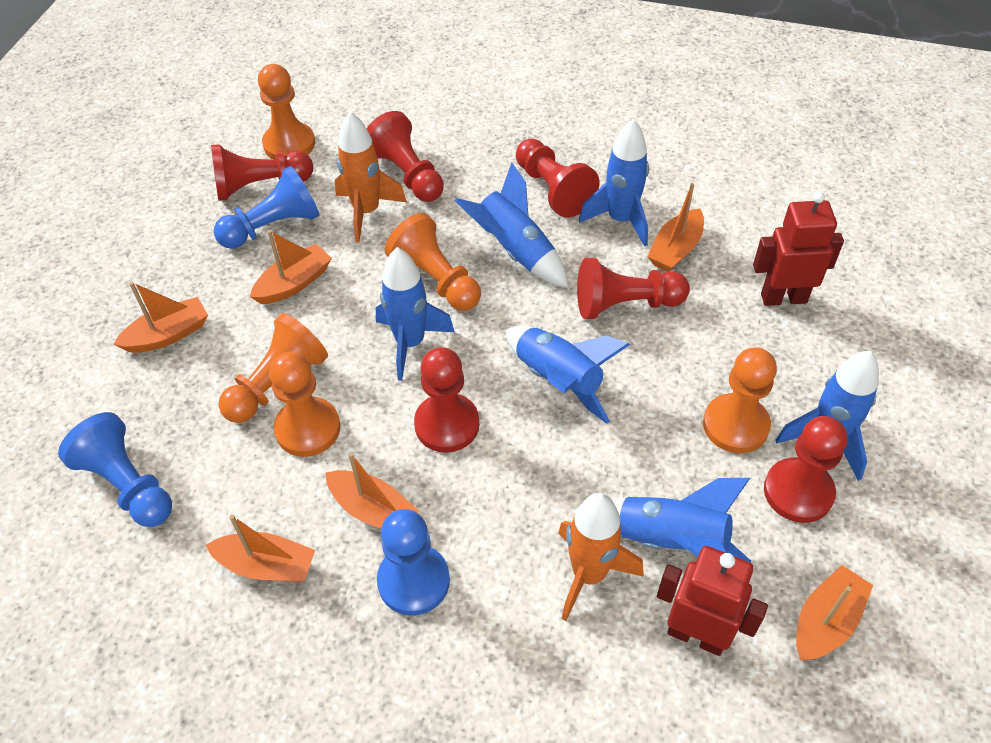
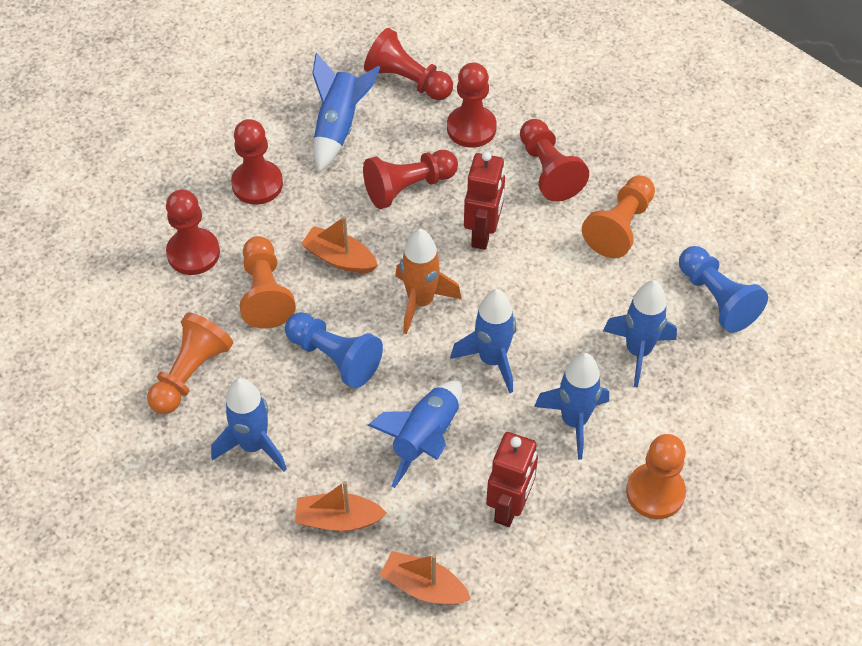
blue pawn: [58,412,172,527] [214,166,319,249] [377,509,450,616] = 3 -> [285,312,383,388] [679,246,768,333] = 2
orange boat: [114,282,208,353] [206,515,315,582] [250,230,332,304] [325,453,419,529] [647,183,704,272] [796,565,873,660] = 6 -> [295,481,387,531] [301,216,378,273] [380,551,471,605] = 3
orange pawn: [218,313,328,423] [258,64,315,160] [269,352,340,457] [385,213,481,311] [703,348,777,453] = 5 -> [147,313,233,414] [240,236,296,328] [582,176,655,258] [626,434,686,519] = 4
orange rocket: [335,112,407,242] [558,493,644,621] = 2 -> [395,229,461,334] = 1

